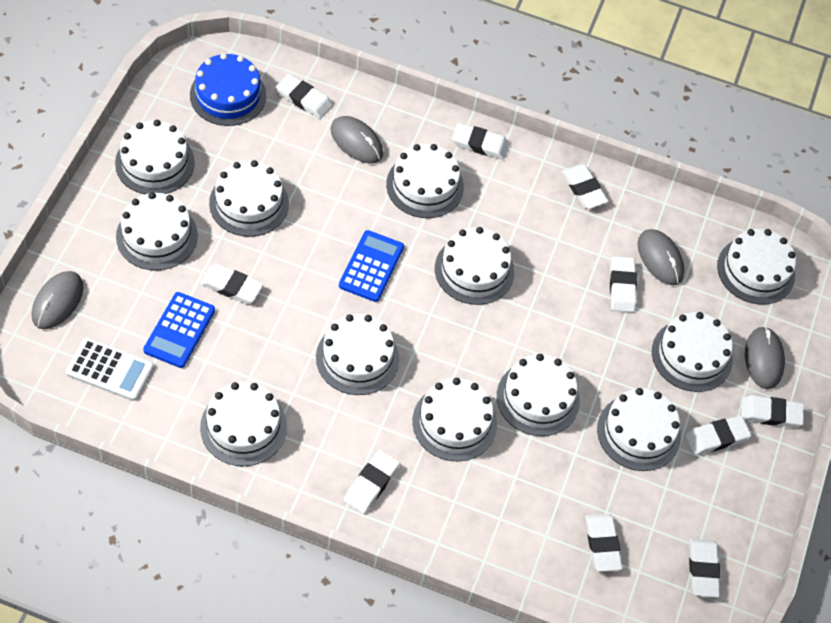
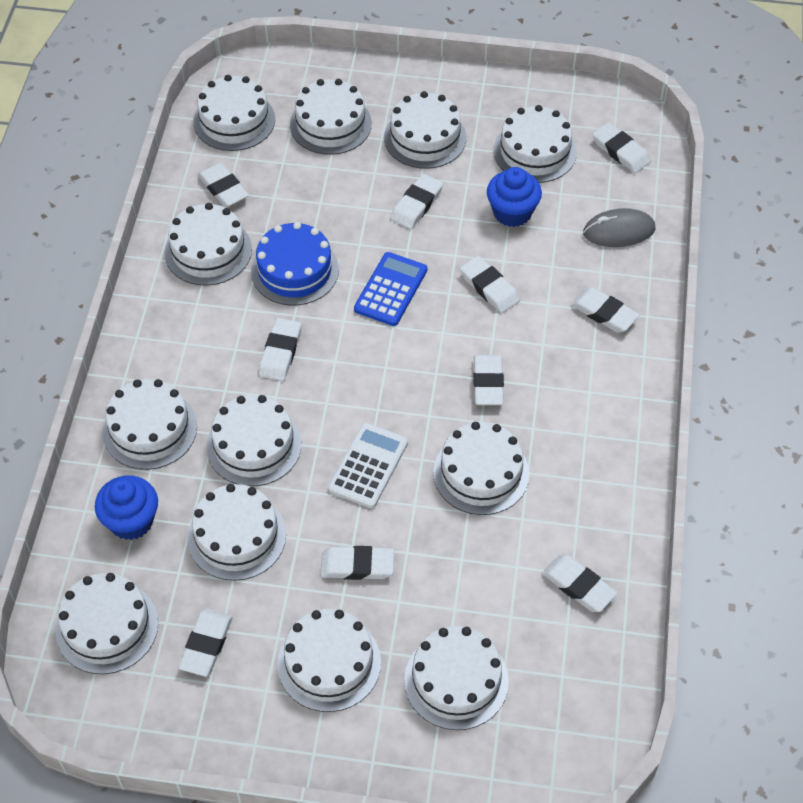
blue calculator: [143,292,215,368] [339,230,404,302] = 2 -> [354,252,427,326] = 1
blue cupcake: none = 0 -> [95,475,158,540] [487,167,542,227] = 2
grey mouse: [32,271,84,329] [331,116,383,163] [638,229,684,285] [745,326,785,389] = 4 -> [583,208,655,247] = 1

